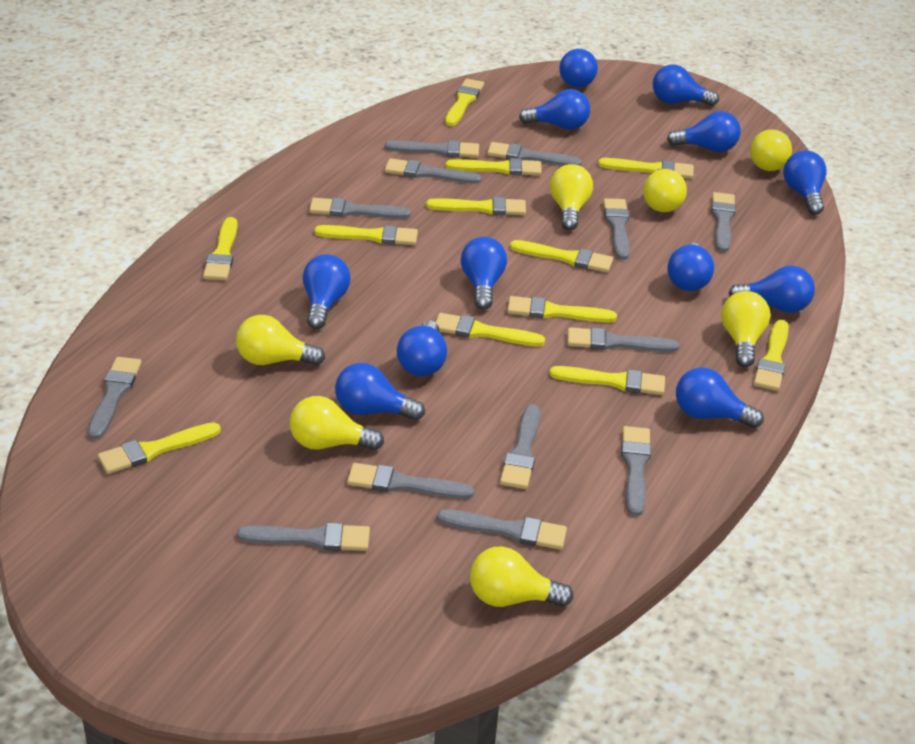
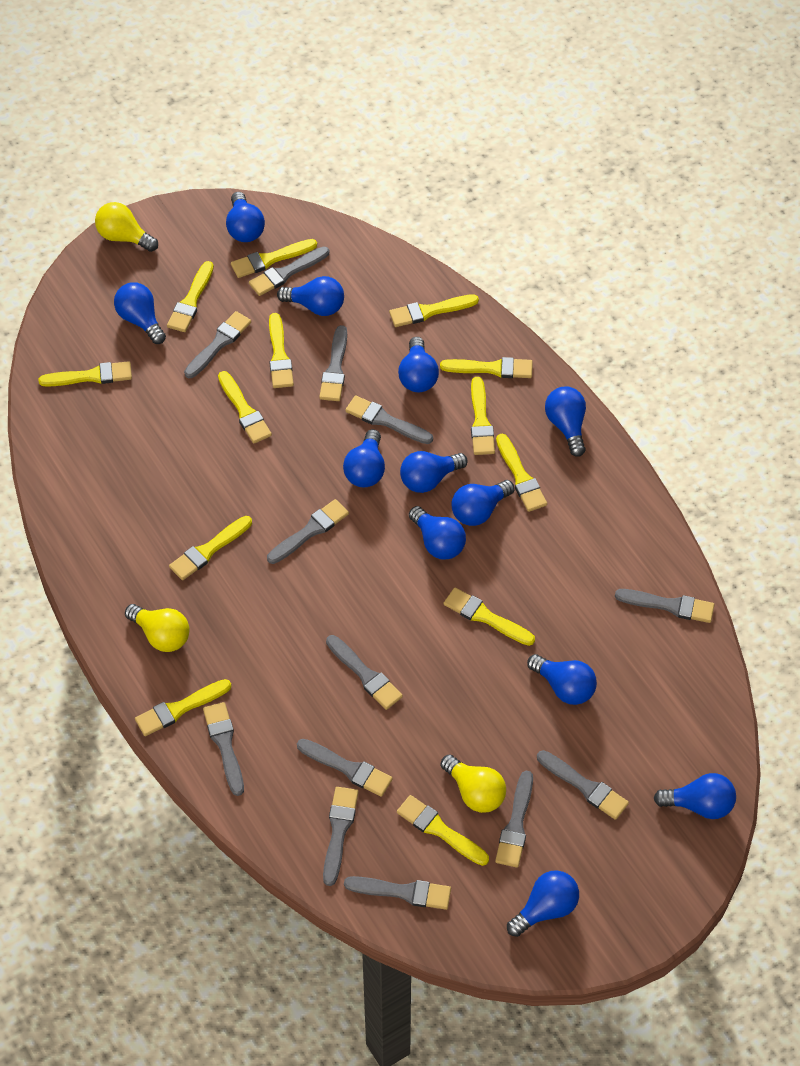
yellow brush: [98,422,221,474] [203,217,238,280] [314,225,418,245] [426,197,526,215] [436,313,545,346] [445,79,484,126] [446,158,542,176] [507,296,617,323] [510,240,613,272] [549,366,665,395] [598,158,694,179] [754,320,789,391] = 12 -> [39,361,132,387] [135,679,231,736] [167,261,214,332] [169,516,252,580] [218,371,272,443] [231,239,317,278] [269,313,294,388] [389,294,479,327] [397,795,489,866] [440,357,533,378] [444,588,535,646] [471,377,495,455] [496,433,547,512] = 13
yellow light bulb: [236,315,325,366] [290,396,384,450] [470,546,574,607] [550,164,593,230] [643,169,687,212] [721,291,770,367] [750,129,792,171] = 7 -> [95,202,158,252] [125,604,190,652] [441,754,506,813] = 3

